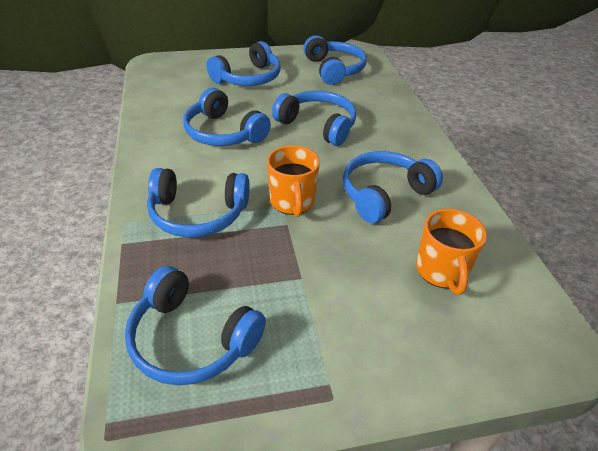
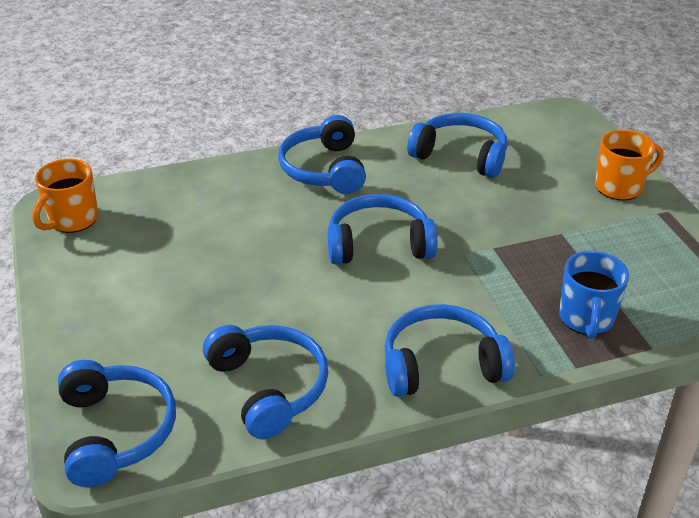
blue headphones: [125,266,266,385] [147,168,249,237] [183,88,271,146] [207,41,281,86] [272,91,356,146] [303,35,367,85] [343,151,443,223] = 7 -> [58,360,176,487] [203,325,328,439] [278,115,366,194] [328,194,437,264] [385,304,515,397] [407,113,508,178] = 6
blue mug: none = 0 -> [559,251,629,339] = 1

